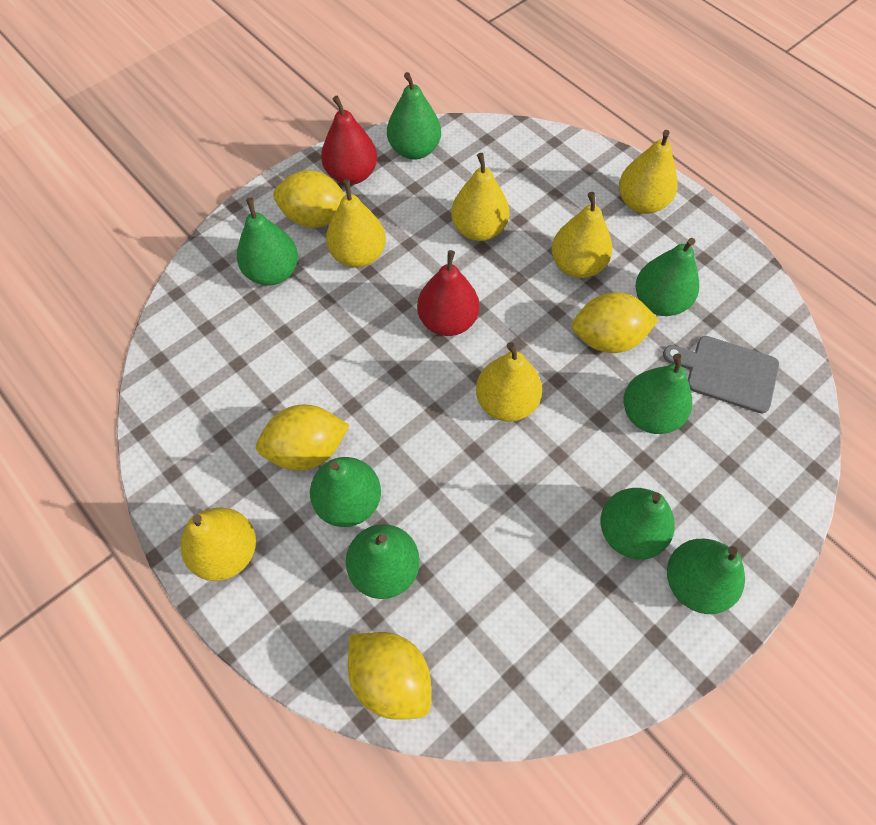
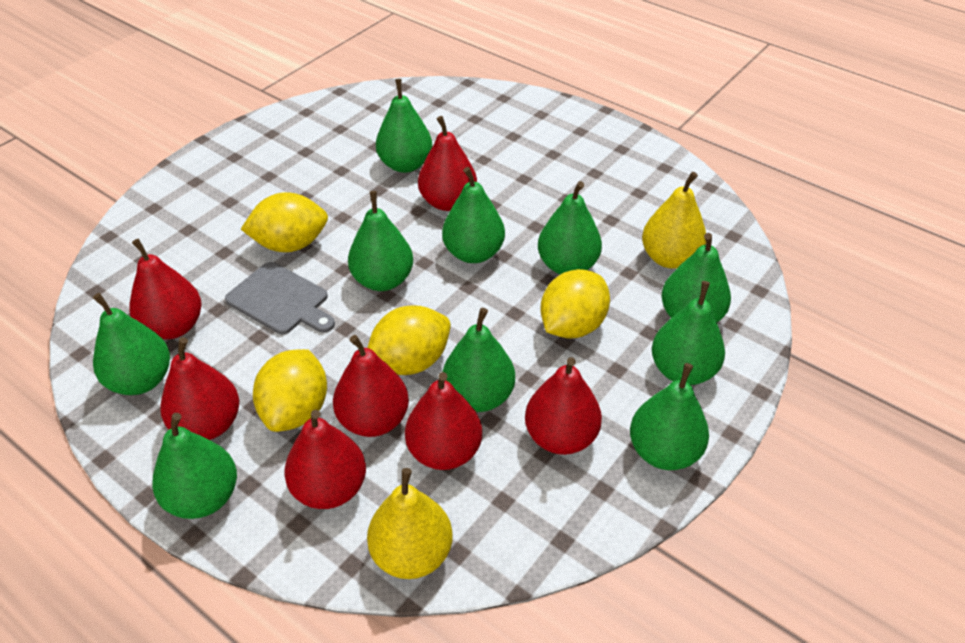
green pear: [237,198,298,285] [310,457,381,527] [346,524,420,599] [387,72,441,160] [601,488,675,560] [624,354,692,434] [636,238,699,316] [667,539,745,614] = 8 -> [93,293,170,395] [152,413,237,519] [348,191,413,291] [376,79,432,173] [442,167,505,263] [442,308,515,412] [538,181,602,274] [630,363,709,470] [652,281,725,385] [661,233,731,322] = 10
red pear: [321,96,377,185] [417,250,479,336] = 2 -> [129,239,202,339] [160,337,239,440] [284,410,366,509] [333,335,409,437] [405,372,482,470] [418,116,477,211] [525,357,602,455] = 7
yellow pear: [180,508,256,581] [326,179,386,268] [451,153,509,241] [476,342,542,422] [552,192,613,278] [619,130,678,214] = 6 -> [367,468,453,579] [642,172,706,269] = 2

